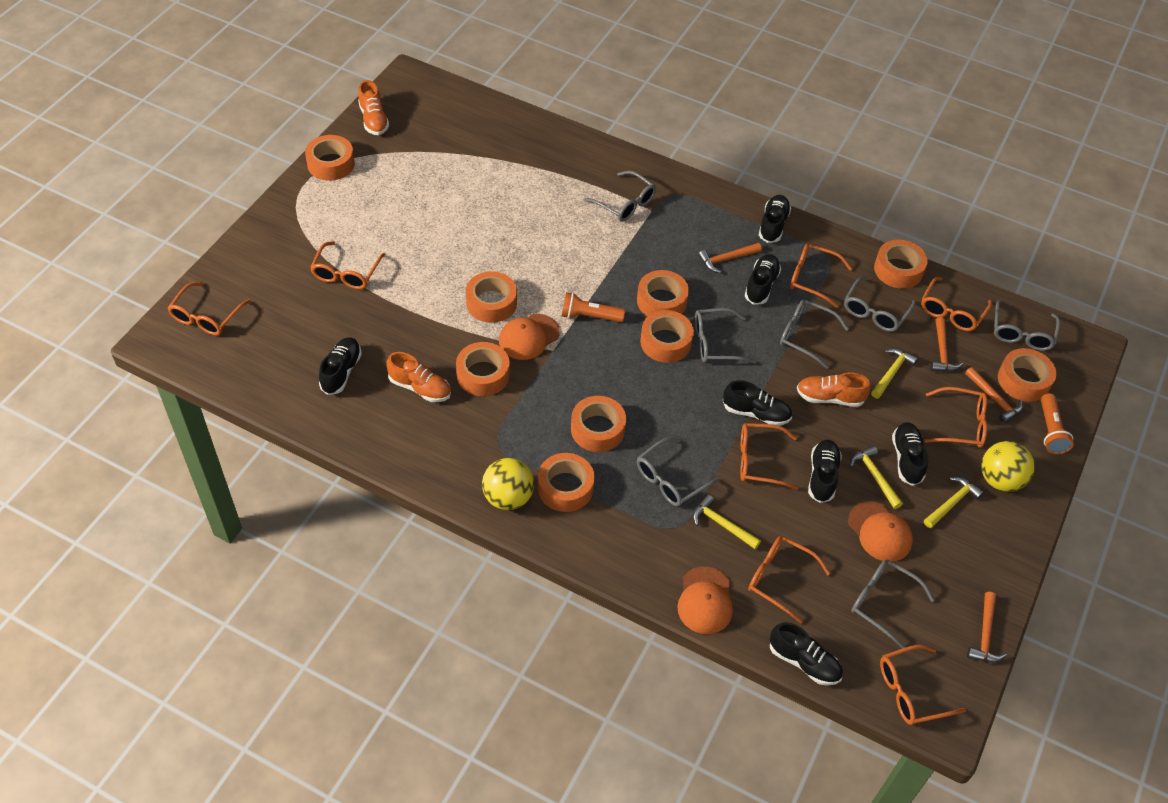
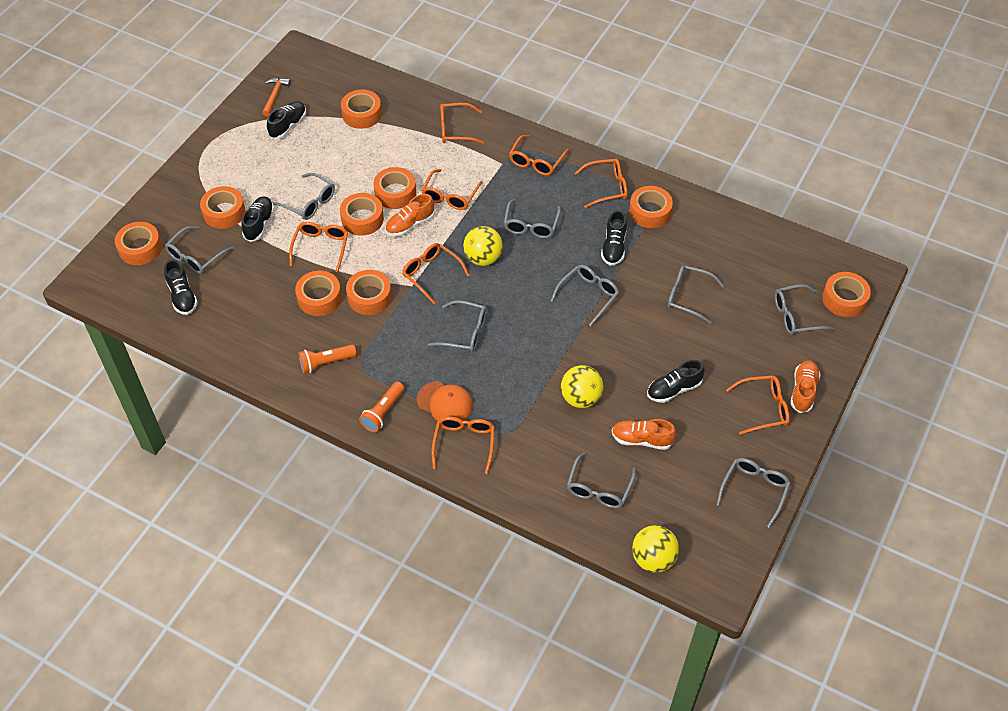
black shoe: [319,337,362,395] [723,380,792,426] [744,254,781,305] [759,195,791,243] [770,622,843,686] [808,440,842,503] [892,422,928,486] = 7 -> [164,259,198,315] [242,196,274,242] [267,101,306,139] [601,210,627,266] [647,360,705,403] = 5
grey glasses: [584,171,656,222] [637,438,720,507] [695,308,756,364] [780,299,849,369] [844,277,916,332] [851,560,935,648] [994,300,1060,351] = 7 -> [165,226,234,274] [273,173,335,220] [428,300,487,352] [504,199,561,238] [551,265,619,326] [567,452,636,508] [668,265,725,324] [716,458,791,528] [775,284,834,335] = 9
orange cap: [499,314,560,360] [677,566,733,634] [848,501,913,562] = 3 -> [417,381,473,421] = 1
orange hammer: [698,243,762,273] [930,317,963,372] [965,367,1023,423] [967,592,1007,663] = 4 -> [262,78,291,116] = 1
yellow ball: [482,458,534,510] [981,441,1035,492] = 2 -> [463,226,503,266] [561,365,604,408] [632,525,679,573] = 3
yellow hammer: [693,494,761,549] [850,446,903,509] [871,348,918,399] [924,477,984,528] = 4 -> none = 0

